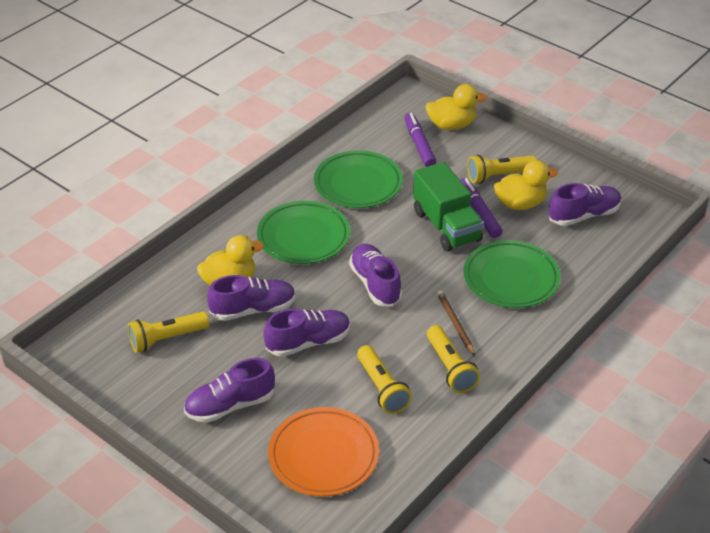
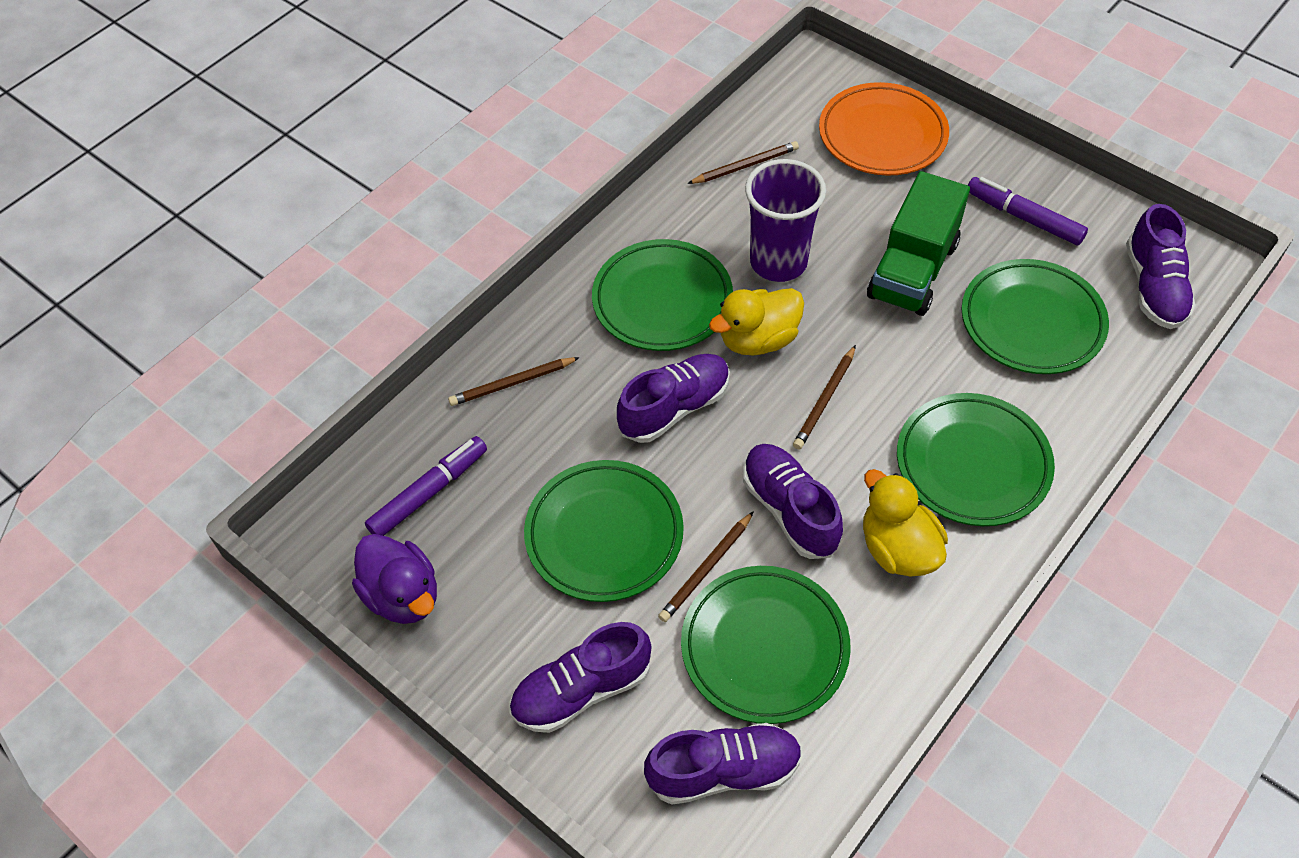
brown pencil: [437,290,475,356] = 1 -> [448,357,580,406] [658,511,754,622] [687,141,799,184] [793,345,856,450] = 4
green plate: [257,201,350,264] [314,150,403,208] [463,240,560,308] = 3 -> [524,460,684,602] [592,239,733,351] [681,566,851,724] [897,393,1055,526] [961,259,1109,374] = 5
purple cup: none = 0 -> [745,159,826,282] = 1
purple duck: none = 0 -> [352,534,437,624] = 1
yellow duck: [197,235,264,285] [426,84,487,130] [494,160,558,210] = 3 -> [709,288,804,356] [863,469,948,577] = 2
yellow flashlight: [128,312,209,353] [357,345,412,414] [427,325,480,393] [467,155,537,183] = 4 -> none = 0

